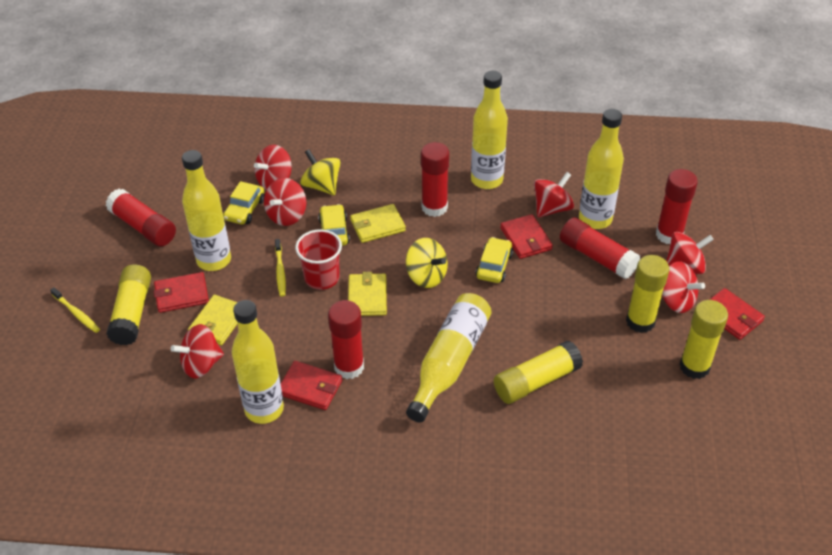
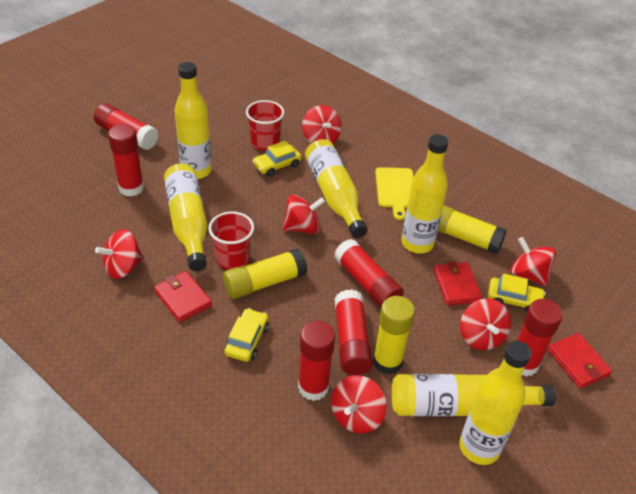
red cup: [295,229,342,290] = 1 -> [208,211,254,270] [246,100,284,151] = 2
red glue stick: [106,189,176,246] [328,300,364,379] [421,142,449,217] [560,217,640,279] [656,169,698,244] = 5 -> [94,103,158,150] [108,124,144,196] [298,321,335,401] [334,239,404,308] [335,289,373,375] [517,299,563,377] = 6
red wallet: [153,272,209,313] [281,361,343,410] [500,214,553,259] [709,288,765,340] = 4 -> [154,271,212,322] [433,261,483,306] [547,333,612,389] = 3
yellow bottle: [182,150,231,271] [232,300,284,424] [406,293,492,422] [471,71,508,189] [579,109,624,229] = 5 -> [164,163,207,271] [175,62,212,179] [305,139,367,238] [392,374,556,416] [401,134,448,253] [459,341,532,465] = 6
yellow cutting board: none = 0 -> [375,167,414,220] = 1
yellow glue stick: [106,264,151,345] [494,341,583,404] [626,255,669,333] [680,300,728,379] = 4 -> [223,248,307,299] [373,296,415,375] [438,205,507,254] = 3
yellow spinning top: [300,149,341,195] [406,238,448,288] = 2 -> none = 0
yellow toothbrush: [50,287,100,333] [275,239,286,297] = 2 -> none = 0
yellow wallet: [188,295,238,346] [348,272,387,316] [350,204,406,243] = 3 -> none = 0

